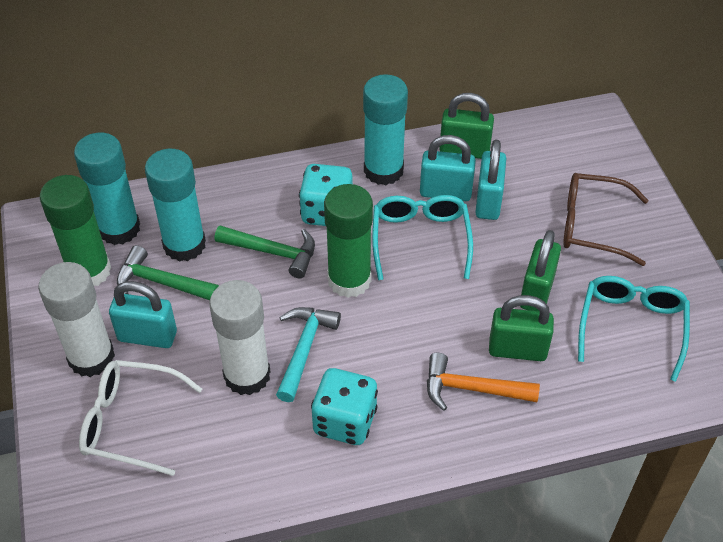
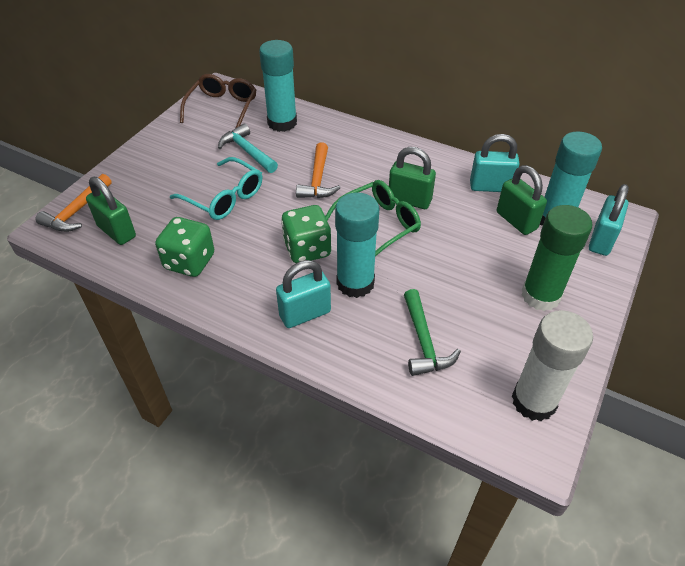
green dice: none = 0 -> [155,217,214,277] [281,205,331,263] = 2
green glasses: none = 0 -> [325,180,421,257] = 1
green glue stick: [40,175,111,286] [324,184,373,298] = 2 -> [521,205,592,311] = 1
green hammer: [117,245,219,300] [215,226,315,278] = 2 -> [404,289,461,376] = 1
orange hammer: [427,353,540,411] = 1 -> [35,174,112,232] [296,142,340,198] = 2
turquoise dice: [299,164,353,226] [311,368,378,445] = 2 -> none = 0
turquoise glasses: [372,195,473,280] [578,276,690,382] = 2 -> [170,157,262,220] = 1
white glasses: [79,360,202,476] = 1 -> none = 0
white glue stick: [38,262,115,377] [209,280,270,395] = 2 -> [512,310,593,421] = 1

